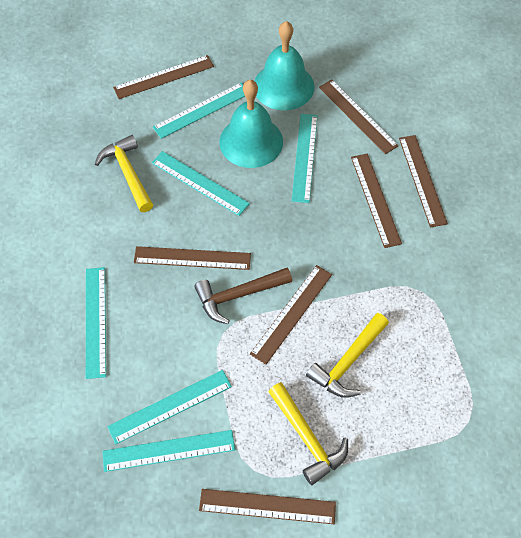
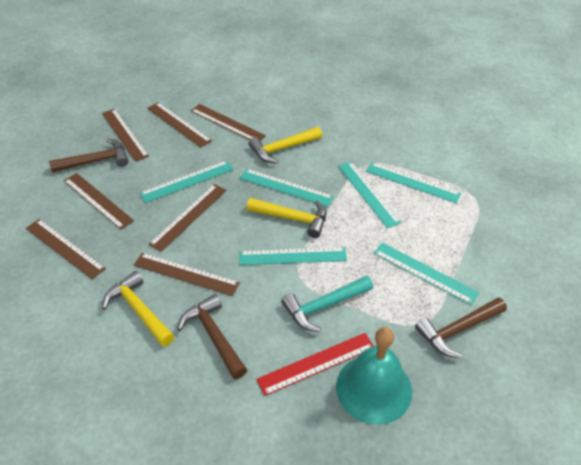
brown hammer: [194,268,292,324] = 1 -> [49,139,129,173] [177,294,247,379] [415,297,507,358] = 3
red ruler: none = 0 -> [256,333,374,396] = 1
turquoise bell: [219,80,283,168] [254,21,315,111] = 2 -> [336,327,412,425] = 1
turquoise hammer: none = 0 -> [281,276,373,332] = 1

